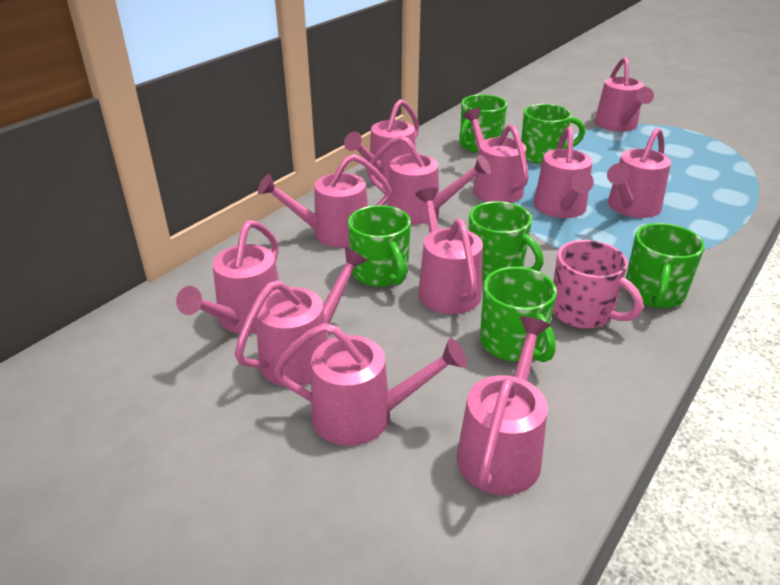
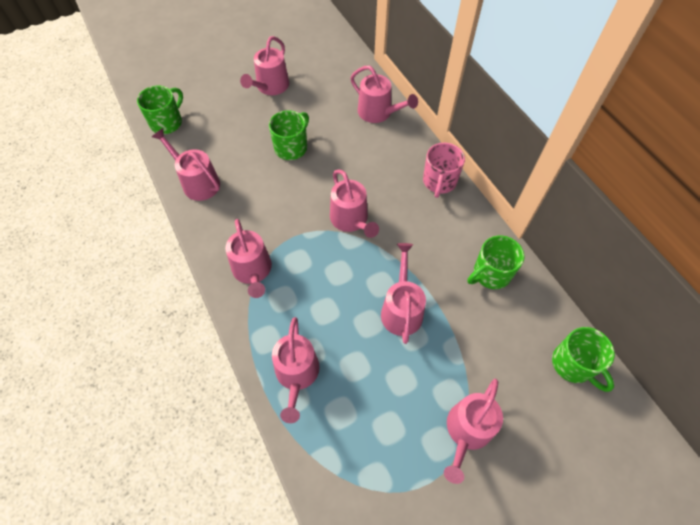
green mug: [348,205,411,287] [459,94,507,153] [468,201,543,280] [480,267,557,362] [521,104,585,164] [626,223,705,308] = 6 -> [137,86,183,134] [269,110,309,160] [468,235,525,289] [552,327,615,392] = 4
pink watering can: [176,220,279,334] [235,247,368,386] [258,154,392,247] [274,323,467,446] [344,99,419,182] [366,135,491,224] [415,187,483,314] [457,316,550,495] [463,108,529,203] [534,126,594,218] [594,57,654,132] [607,127,671,218] = 12 -> [152,128,220,201] [225,219,272,298] [240,36,289,95] [272,317,320,423] [330,169,379,238] [350,66,418,123] [381,243,426,344] [444,379,503,484] = 8

